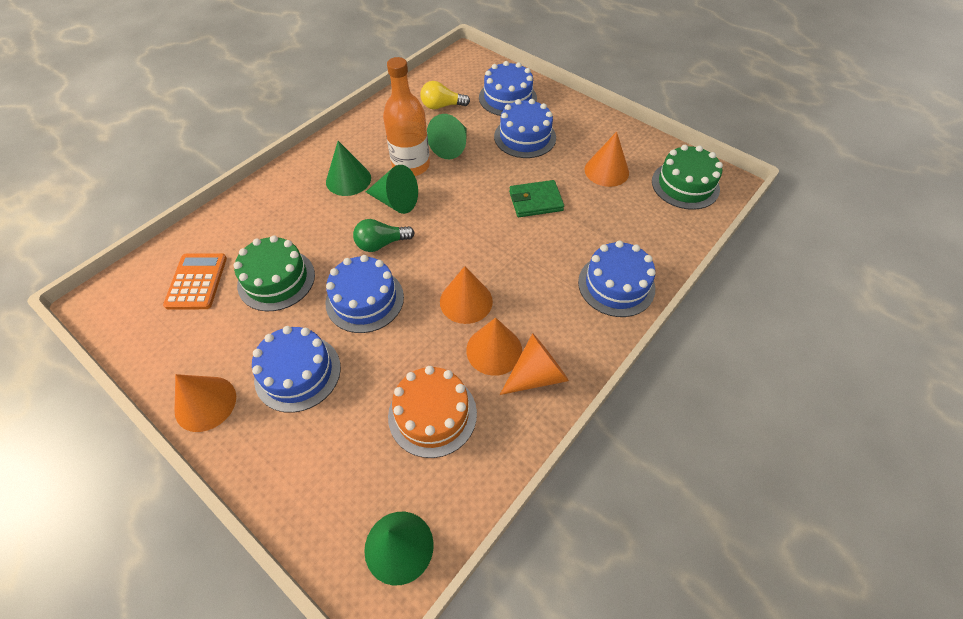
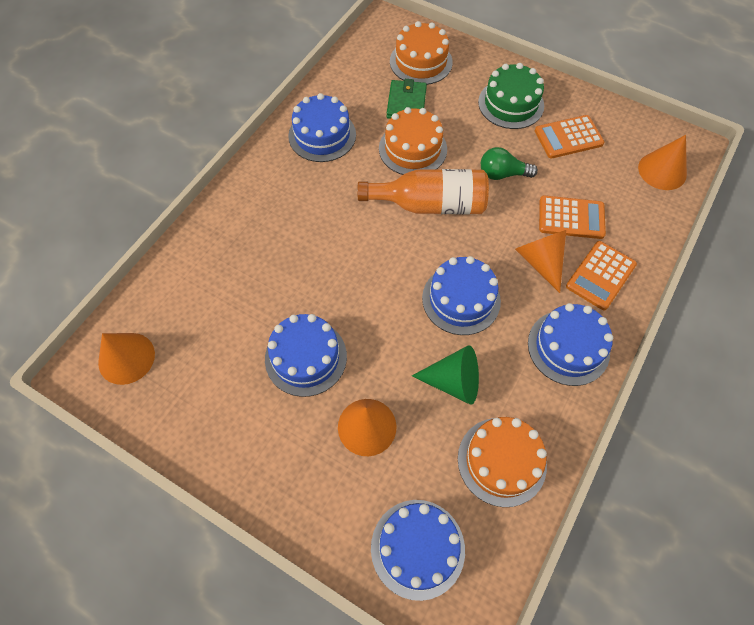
green cake: [233,235,315,311] [652,145,723,210] = 2 -> [478,63,544,129] = 1
green cone: [326,141,371,196] [364,512,434,585] [366,165,418,214] [427,114,467,160] = 4 -> [412,345,479,405] = 1
orange cake: [388,366,477,458] = 1 -> [379,107,447,175] [390,21,453,85] [458,417,547,507] = 3
orange calculator: [163,253,227,310] = 1 -> [535,115,604,158] [539,195,606,239] [566,241,637,310] = 3
orange cone: [174,374,236,432] [440,266,493,324] [466,318,522,376] [500,333,569,395] [585,132,629,187] = 5 -> [98,333,155,385] [338,399,396,456] [515,230,566,293] [638,135,687,190] = 4
yellow light bulb: [420,81,470,110] = 1 -> none = 0

